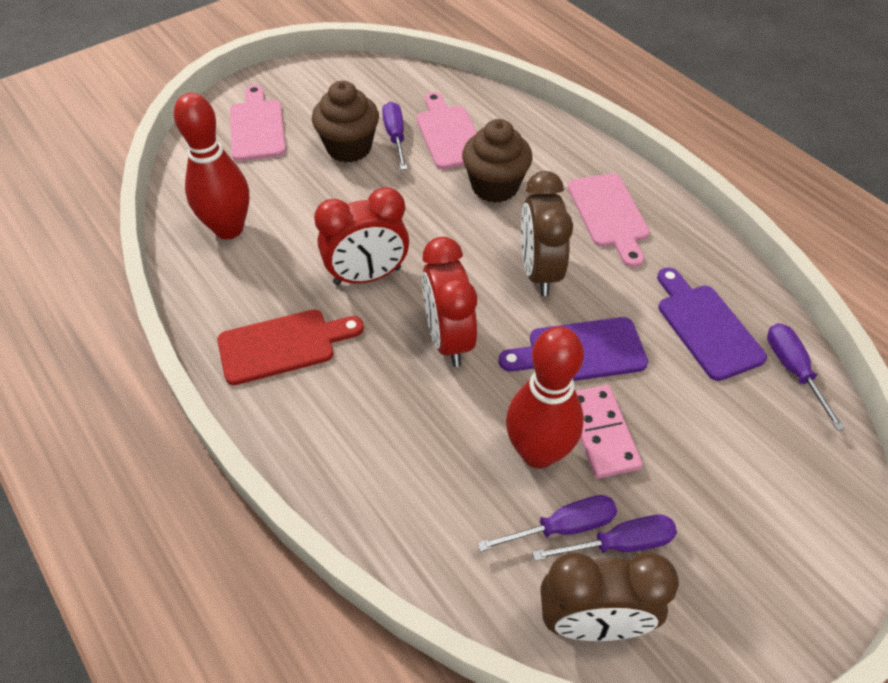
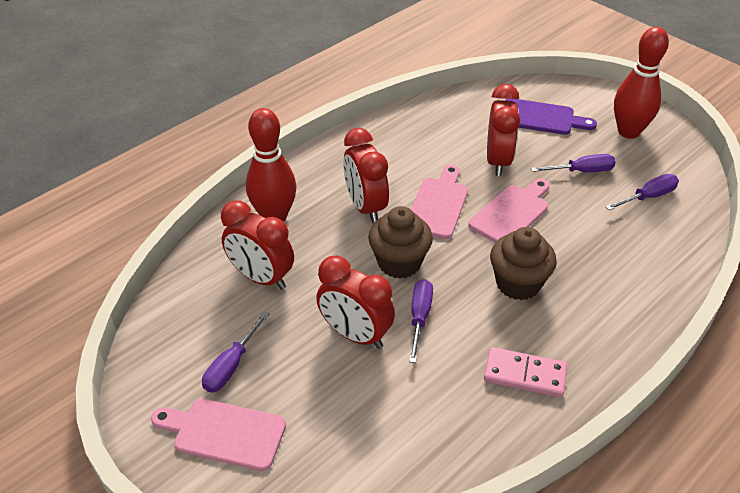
brown clock: [521,171,573,296] [541,552,679,641] = 2 -> none = 0
purple cutting board: [499,317,648,381] [657,267,767,381] = 2 -> [505,99,597,135] = 1
red clock: [314,187,409,285] [422,237,477,367] = 2 -> [221,201,294,290] [316,256,395,349] [343,128,389,223] [487,84,520,176] = 4
red cutting board: [217,310,364,385] = 1 -> none = 0

